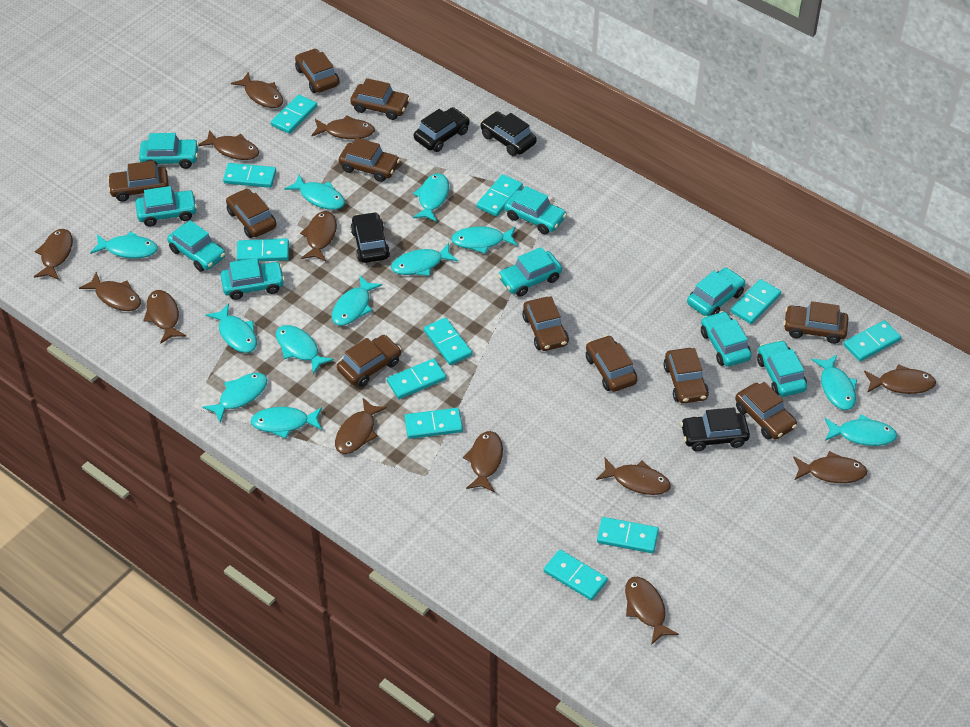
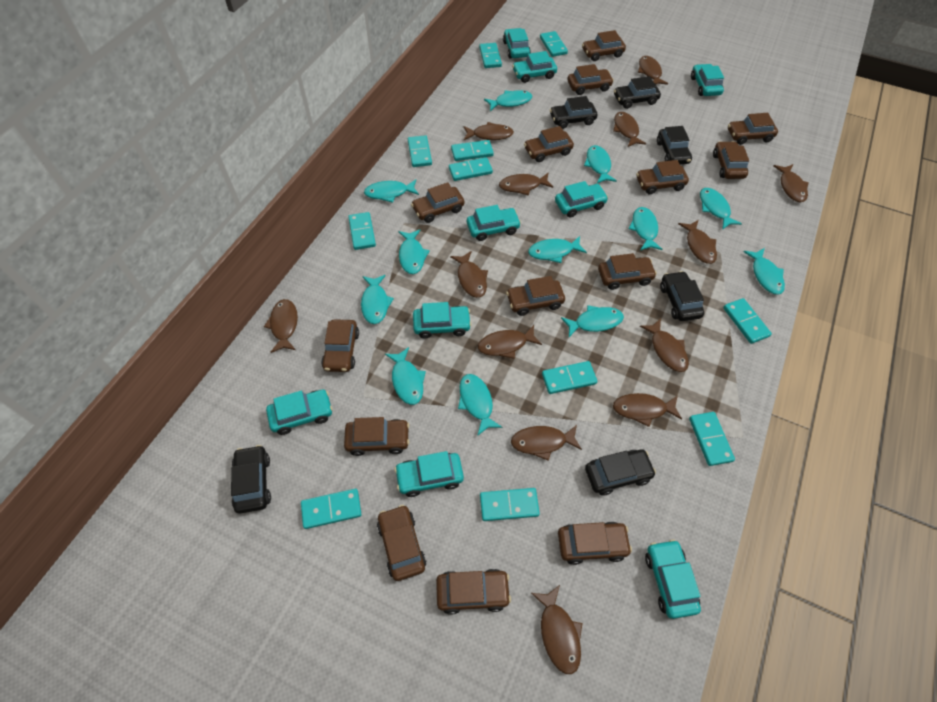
black car: [351,212,390,263] [414,107,470,152] [480,111,537,156] [681,407,750,451] = 4 -> [231,445,271,514] [550,96,597,129] [585,449,656,495] [614,76,661,109] [657,126,692,164] [660,271,704,321] = 6
brown car: [107,161,169,201] [226,188,277,238] [295,48,340,93] [337,335,401,387] [339,138,400,182] [350,78,410,120] [522,296,569,351] [586,335,637,392] [664,348,709,404] [735,382,797,440] [784,301,848,344] = 11 -> [321,319,359,372] [344,417,409,456] [377,505,426,581] [411,182,465,223] [436,569,511,615] [506,276,565,316] [524,126,574,162] [558,522,632,565] [567,64,614,95] [582,30,626,61] [598,253,657,290] [636,160,689,194] [713,141,749,179] [728,113,778,145] = 14

